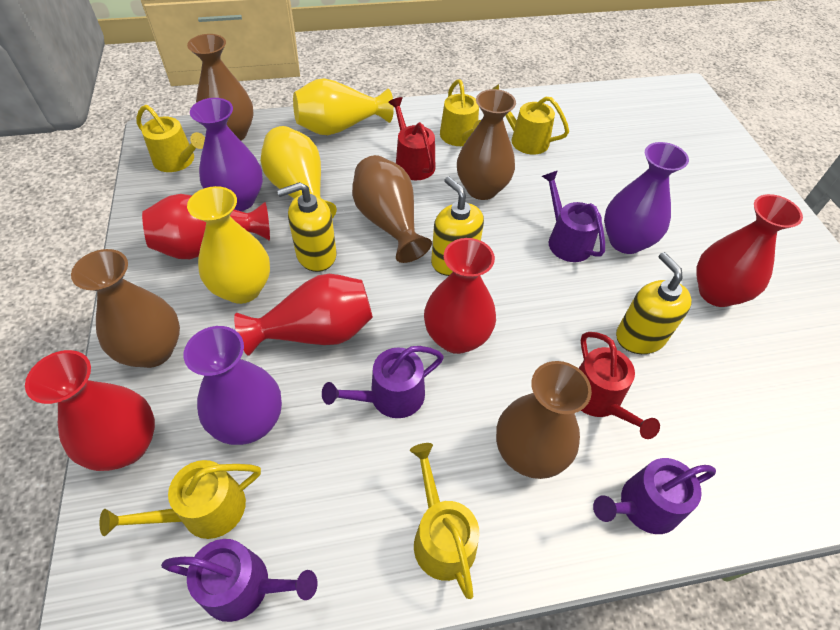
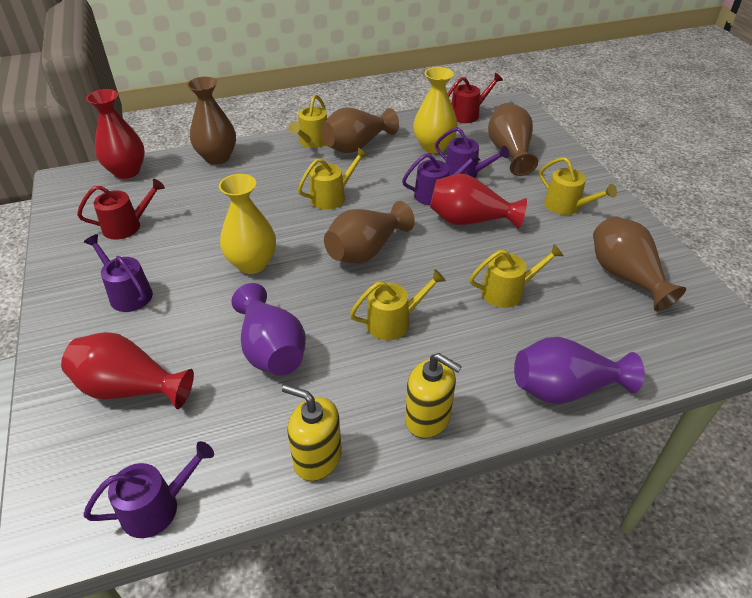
purple vase: [184,326,282,445] [190,98,263,211] [604,142,689,254] = 3 -> [232,283,306,376] [514,337,645,404] = 2
red vase: [25,350,155,471] [142,194,270,259] [234,274,373,356] [424,238,496,354] [696,194,803,307] = 5 -> [61,332,194,409] [86,89,145,179] [430,174,527,229] = 3
yellow soap dispenser: [277,182,336,272] [431,176,484,276] [616,252,692,354] = 3 -> [282,384,342,481] [405,353,462,439] = 2
yellow vase: [187,186,270,304] [261,126,337,218] [293,78,394,135] = 3 -> [219,174,276,274] [413,67,457,153] = 2

